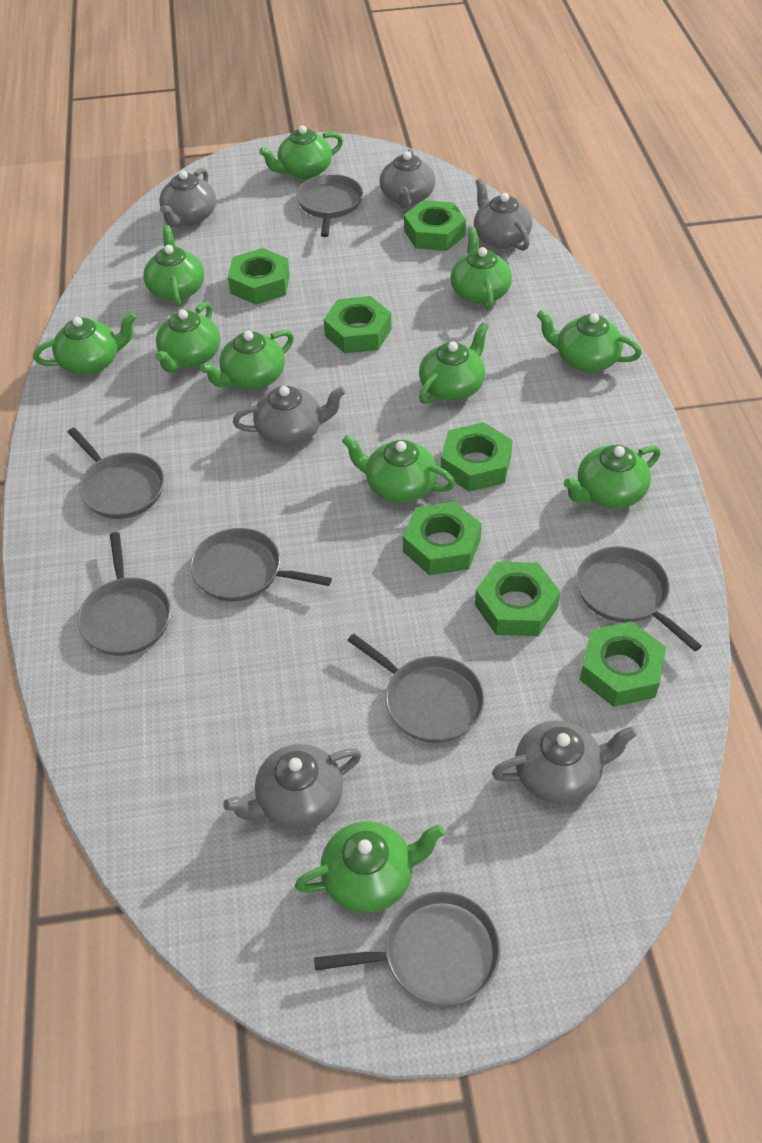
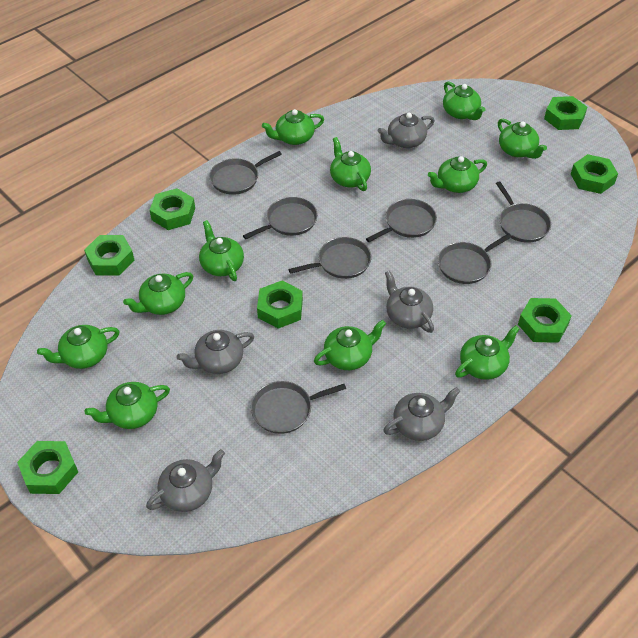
grey teapot: [159,168,216,227] [223,744,361,829] [233,386,346,446] [380,148,435,208] [474,178,532,251] [492,721,637,804] = 6 -> [146,449,225,512] [176,330,254,374] [378,113,435,148] [383,387,460,441] [385,270,434,333] = 5

